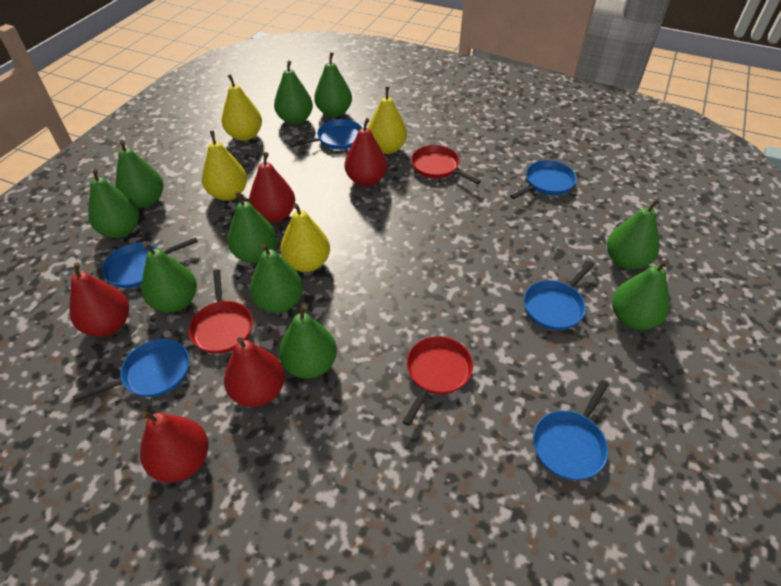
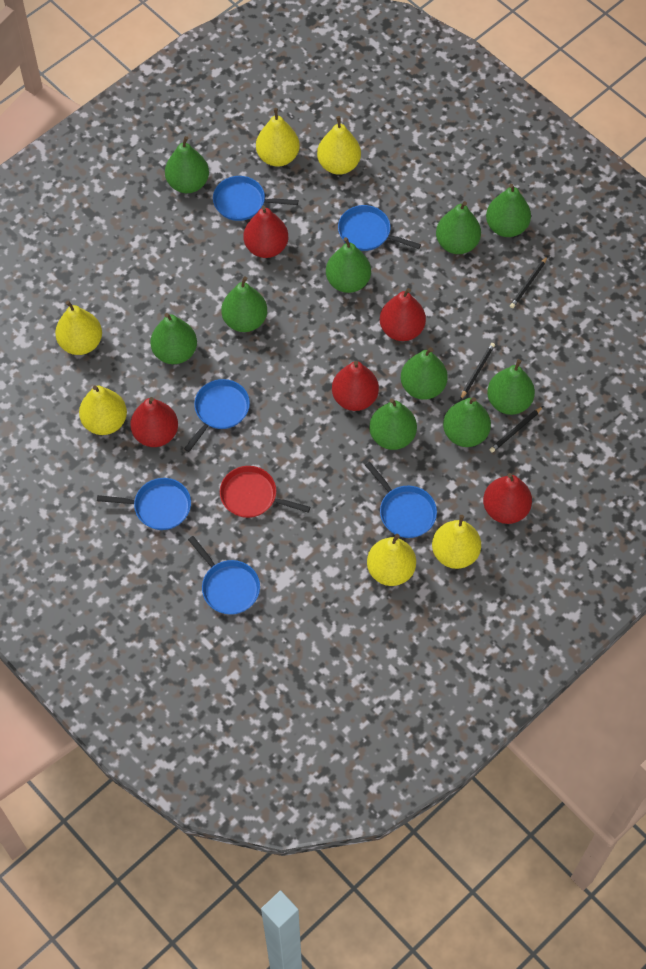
black pencil: none = 0 -> [460,343,495,400] [490,406,543,453] [510,257,547,308] = 3
red pan: [188,269,253,354] [403,336,473,426] [411,145,481,184] = 3 -> [220,466,310,518] = 1
yellow pear: [202,131,247,201] [222,74,262,141] [280,203,330,272] [368,87,407,154] = 4 -> [55,301,102,355] [79,385,127,435] [256,108,300,167] [317,116,361,175] [367,534,416,586] [432,515,481,569] = 6

